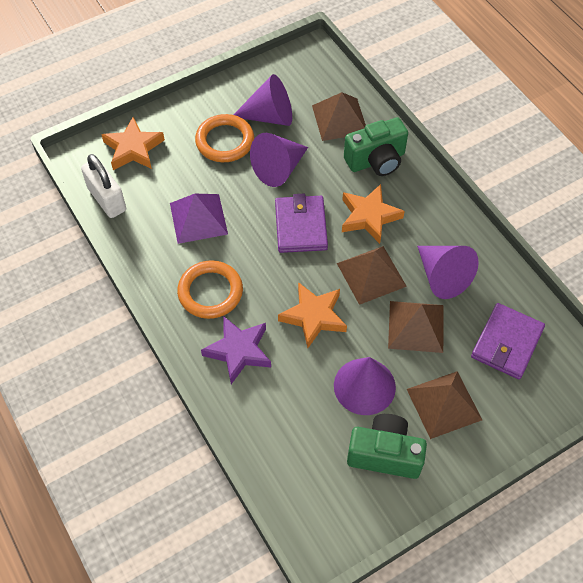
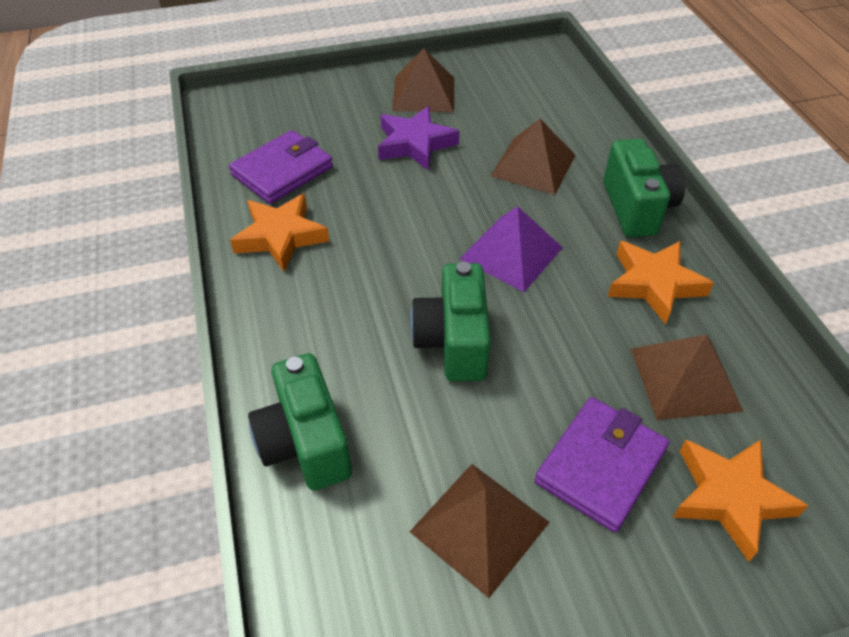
green camera: [344,117,408,176] [347,414,427,479] = 2 -> [248,353,352,491] [410,262,491,381] [603,139,685,237] = 3
orange ring: [177,260,243,319] [195,114,254,162] = 2 -> none = 0
purple cone: [233,74,292,126] [250,133,308,187] [334,357,396,415] [417,246,479,299] = 4 -> none = 0
white padlock: [81,154,126,218] = 1 -> none = 0

